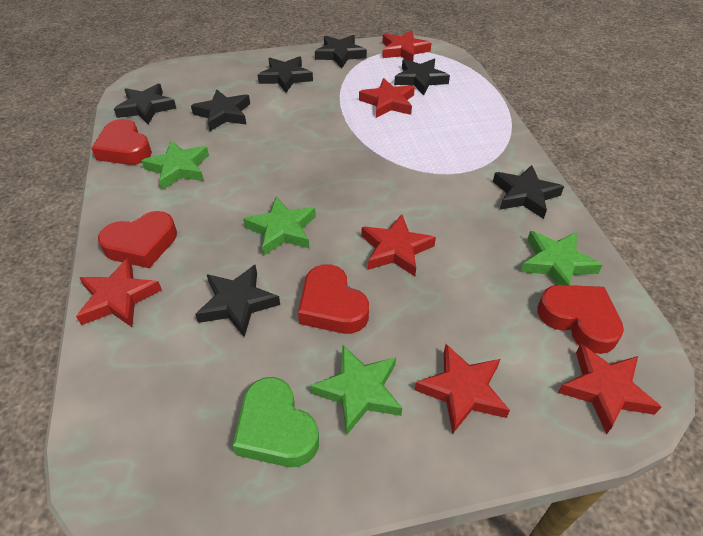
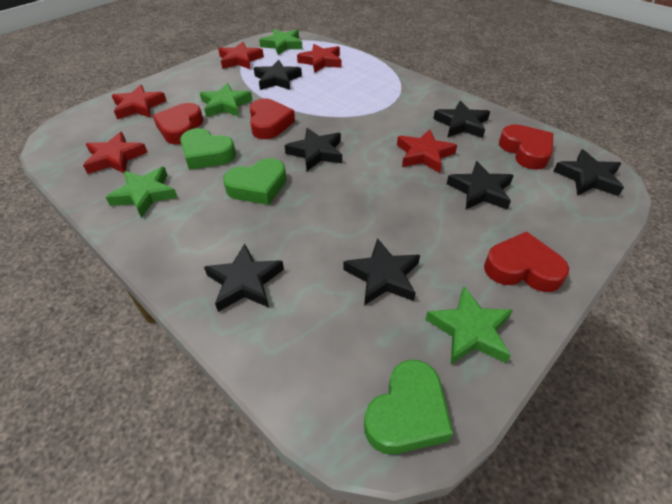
green heart: [233,377,319,467] = 1 -> [180,128,236,170] [223,158,287,205] [364,360,453,454] = 3
red star: [76,258,162,327] [359,78,415,118] [361,214,436,276] [382,30,431,61] [415,344,510,434] [558,344,661,434] = 6 -> [83,132,148,174] [112,85,166,119] [218,42,264,69] [297,44,341,73] [397,129,457,173] = 5

